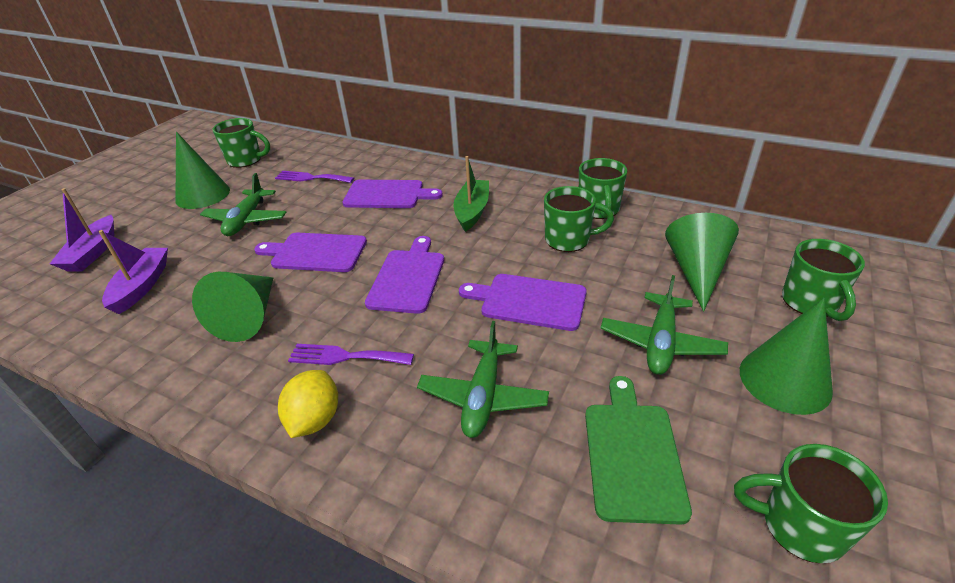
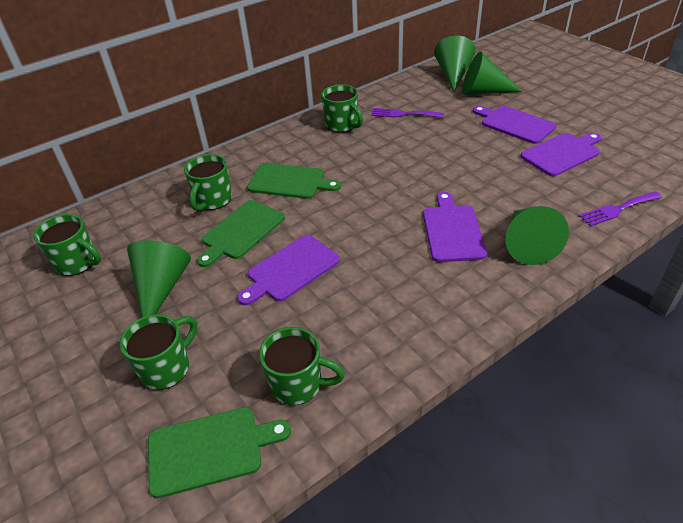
green boat: [453,156,489,232] = 1 -> none = 0
green cutting board: [585,376,692,525] = 1 -> [148,407,291,498] [197,200,285,267] [247,163,341,199] = 3
green plane: [200,173,286,236] [417,321,549,438] [600,275,728,375] = 3 -> none = 0
purple boat: [50,188,114,272] [99,230,168,314] = 2 -> none = 0
yellow lemon: [278,370,338,438] = 1 -> none = 0

